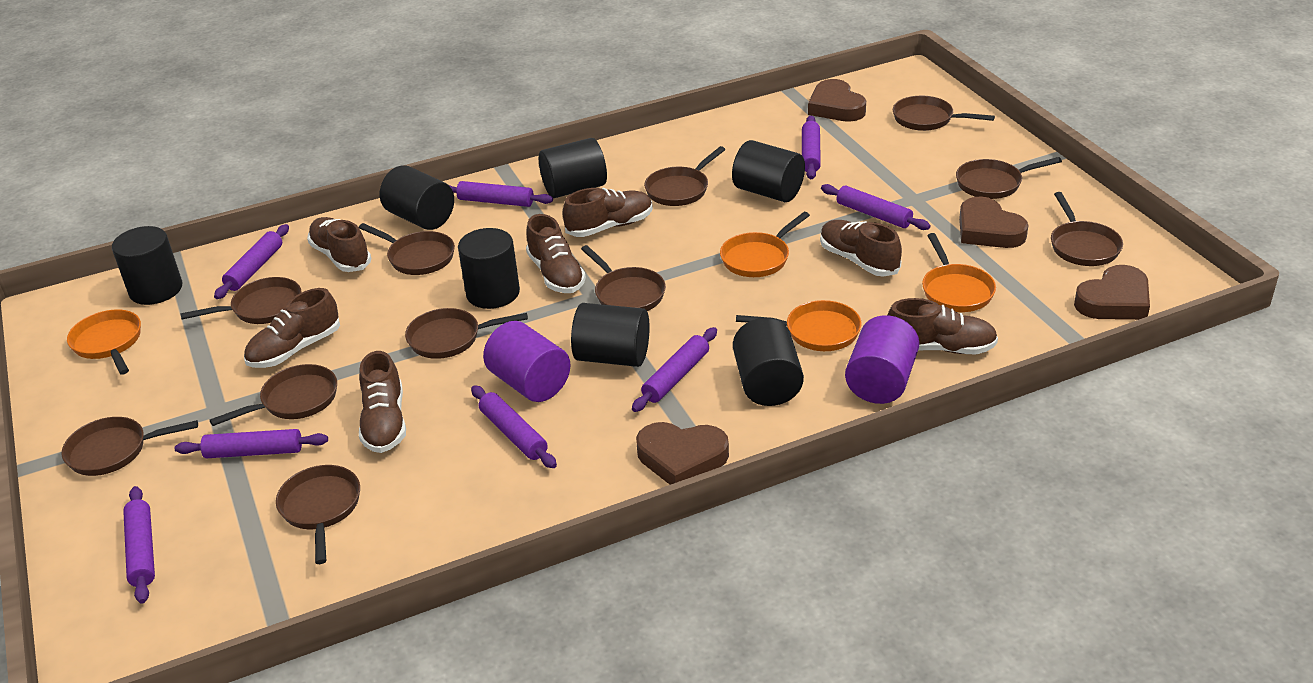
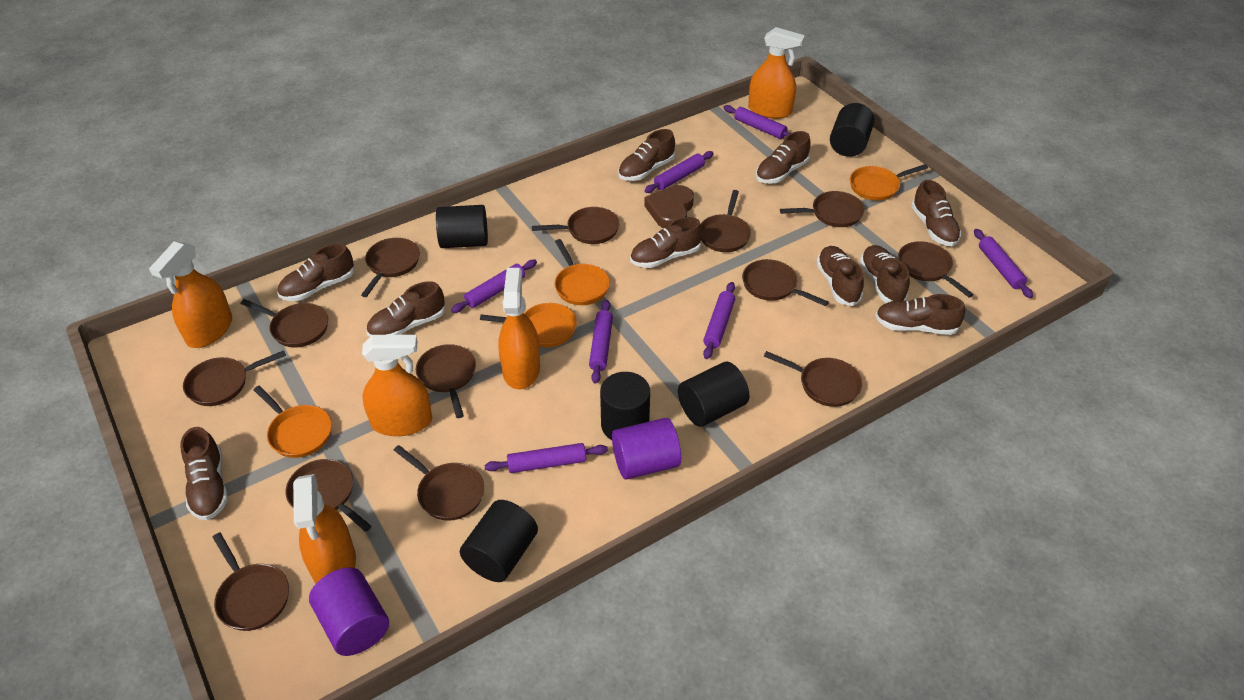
black cylinder: [112,226,182,305] [380,165,454,230] [458,228,520,309] [539,138,607,198] [571,303,650,367] [732,140,805,202] [733,318,804,406] = 7 -> [436,205,488,248] [460,500,538,582] [600,372,650,440] [678,362,749,427] [830,103,875,157] = 5
brown heart: [636,422,729,485] [808,79,866,122] [959,197,1028,248] [1074,265,1150,320] = 4 -> [644,185,694,228] = 1
brown pan: [61,417,198,476] [180,277,302,324] [210,364,337,426] [276,465,360,564] [359,223,455,275] [405,308,528,359] [581,245,666,311] [644,146,726,206] [893,96,995,131] [956,157,1062,199] [1051,192,1123,266] = 11 -> [183,350,286,406] [213,532,289,631] [241,299,328,348] [286,459,371,532] [361,238,420,297] [394,445,484,521] [416,344,476,418] [532,207,619,244] [701,190,751,252] [742,259,829,306] [764,351,862,407] [780,191,865,227] [898,241,974,298] = 13
brown shoe: [244,288,340,368] [307,217,371,272] [359,351,406,453] [526,214,586,293] [563,188,653,237] [820,220,902,277] [888,298,998,354] = 7 -> [180,427,228,520] [277,243,354,301] [366,281,445,337] [618,129,675,181] [630,217,702,268] [756,131,811,184] [816,246,864,306] [860,245,910,303] [875,294,965,335] [911,180,961,246] = 10
orange spray bottle: none = 0 -> [149,241,232,348] [293,474,356,584] [362,335,432,436] [499,268,540,390] [748,27,805,119] = 5
purple rolling pin: [123,486,155,604] [175,429,328,458] [214,224,289,299] [449,181,553,207] [471,385,557,468] [632,327,717,412] [802,116,821,179] [821,184,931,230] = 8 -> [451,260,537,313] [484,443,608,473] [589,300,613,384] [644,151,714,193] [703,282,735,359] [723,105,791,139] [974,229,1033,298] = 7

